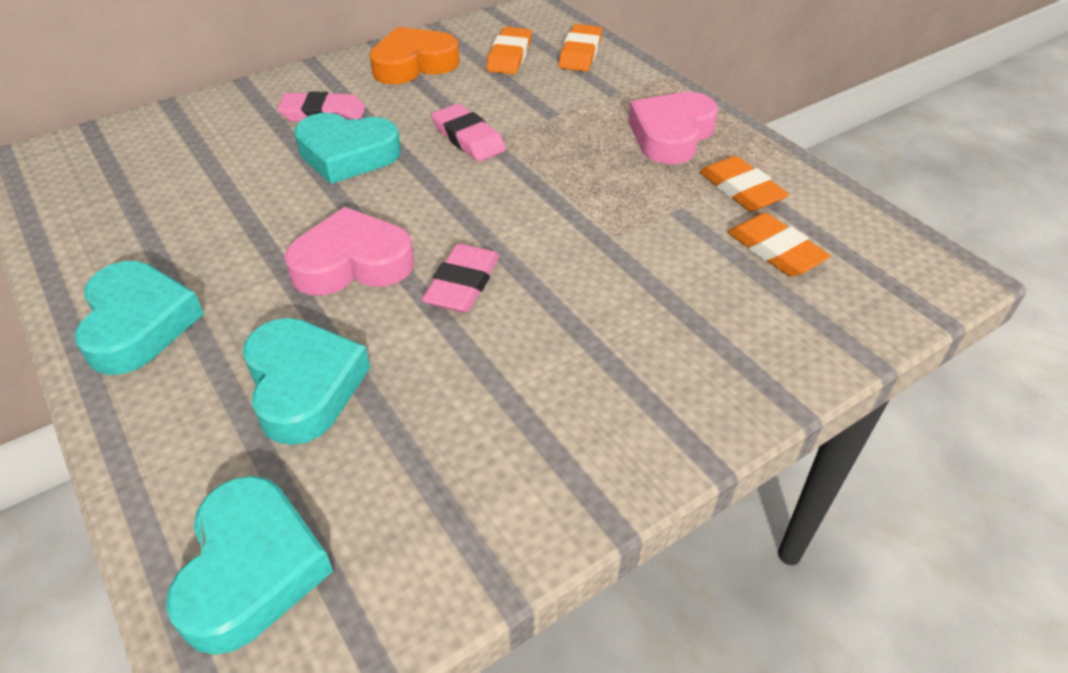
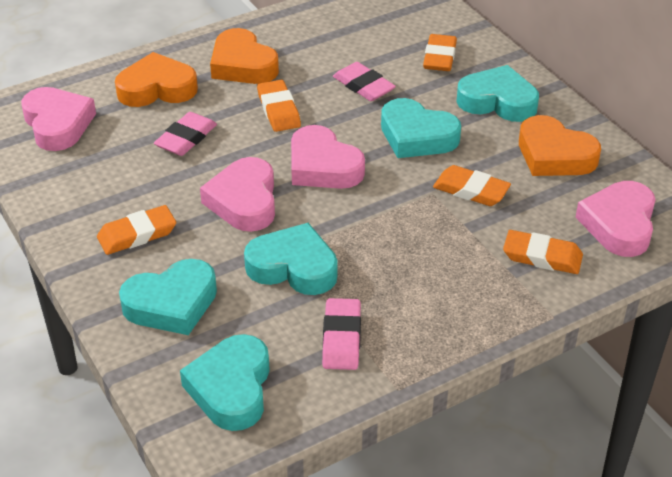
orange eraser: [486,27,532,74] [559,24,602,71] [700,156,789,212] [728,213,831,277] = 4 -> [97,205,176,255] [257,80,301,132] [423,34,457,71] [433,165,511,206] [503,230,583,274] = 5
orange heart: [369,27,460,84] = 1 -> [115,52,198,107] [210,28,279,84] [519,115,601,176] = 3
pink heart: [284,207,414,295] [629,92,719,164] = 2 -> [21,87,96,151] [200,157,275,232] [291,125,365,189] [575,181,656,257] = 4
turquoise heart: [75,261,204,375] [166,476,333,655] [243,318,370,445] [294,113,401,184] = 4 -> [119,259,217,335] [180,334,270,431] [244,223,338,295] [381,98,461,158] [456,65,539,122] = 5

